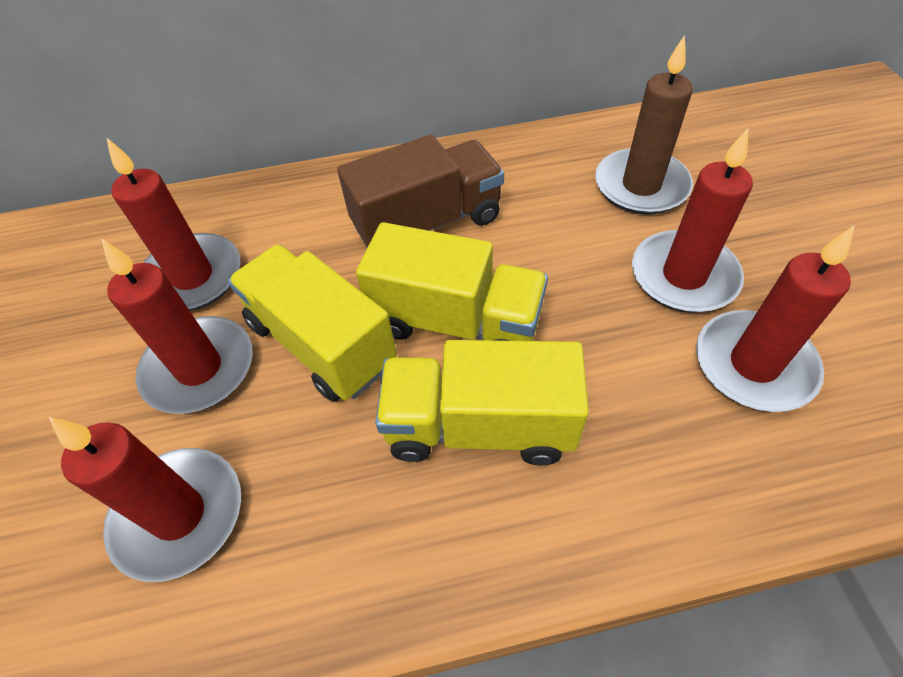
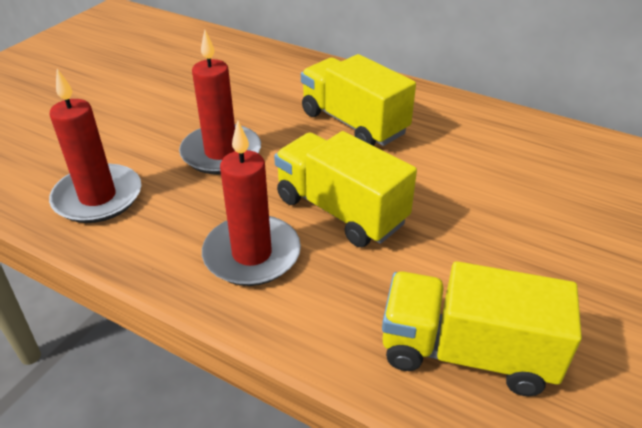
brown candle: [595,35,693,215] = 1 -> none = 0
brown truck: [337,134,504,248] = 1 -> none = 0
red candle: [49,417,241,582] [101,238,253,414] [107,138,241,311] [632,128,753,313] [696,225,855,412] = 5 -> [49,69,141,223] [179,30,261,175] [202,121,301,286] = 3

